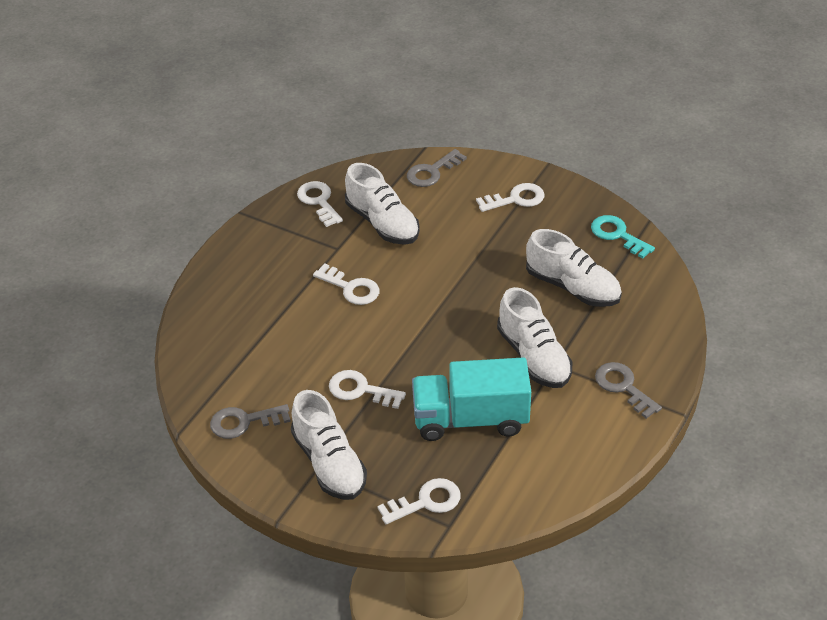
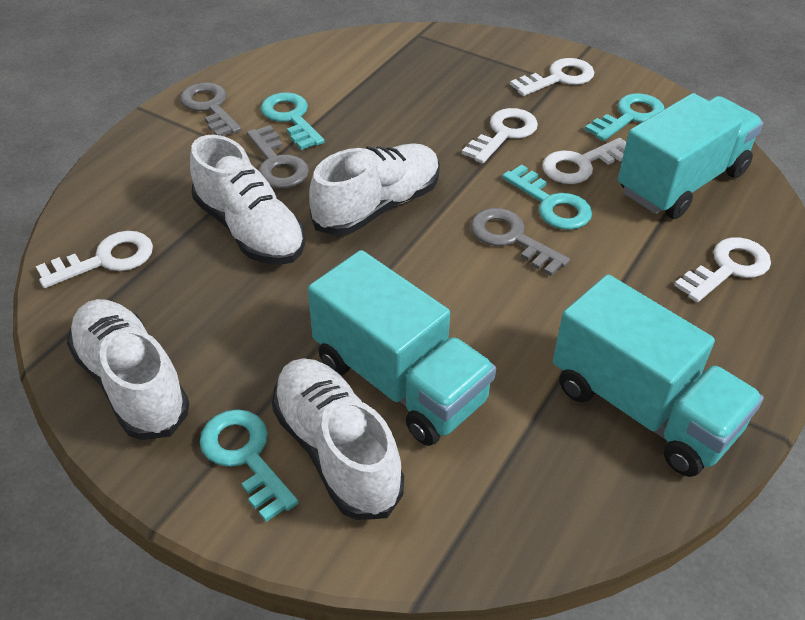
turquoise key: [591,215,655,259] = 1 -> [200,409,299,522] [261,92,325,150] [502,165,592,230] [585,93,664,141] = 4
turquoise truck: [412,357,531,441] = 1 -> [308,250,496,446] [553,274,764,477] [618,93,763,219] = 3

